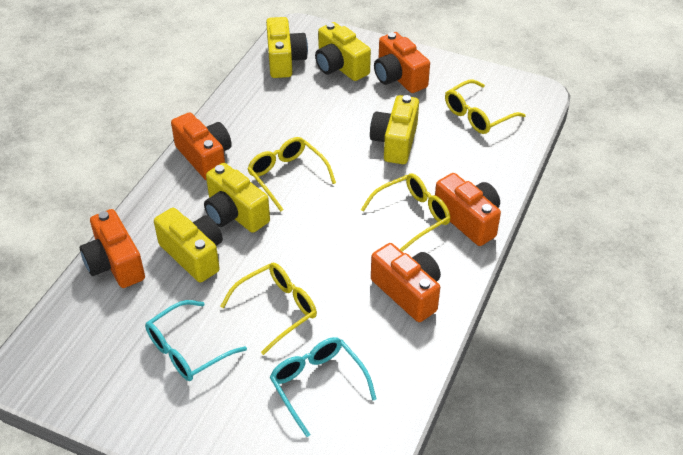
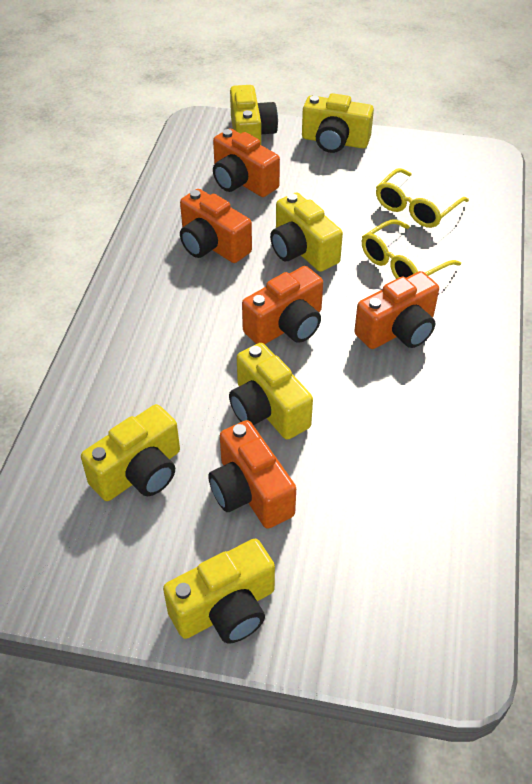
turquoise glasses: [145,300,247,381] [270,337,377,437] = 2 -> none = 0
yellow camera: [154,208,223,283] [204,163,270,233] [266,17,308,78] [315,22,371,81] [370,95,419,164] = 5 -> [81,404,180,501] [163,539,275,644] [229,343,313,440] [230,85,278,145] [270,192,343,272] [302,93,374,153] = 6
yellow glasses: [220,263,317,355] [247,137,336,212] [361,173,450,252] [445,80,525,134] = 4 -> [362,220,461,279] [376,168,469,228] = 2

